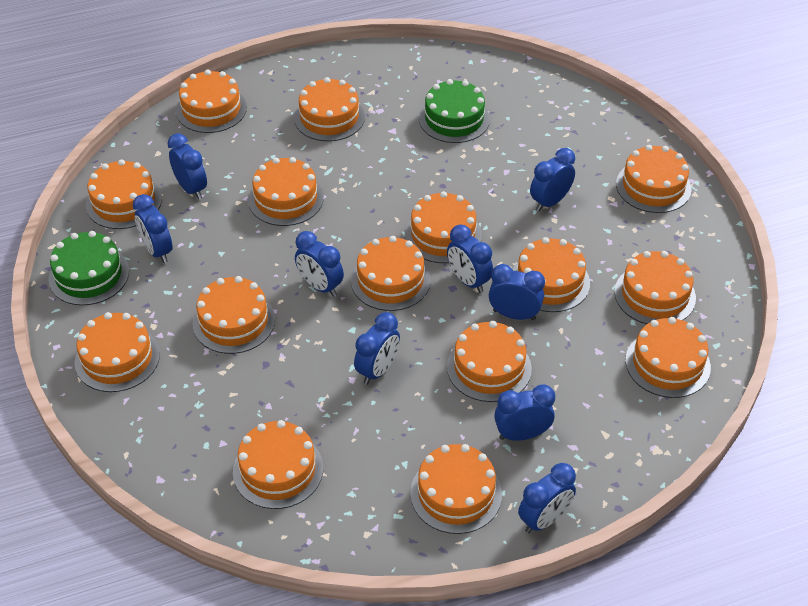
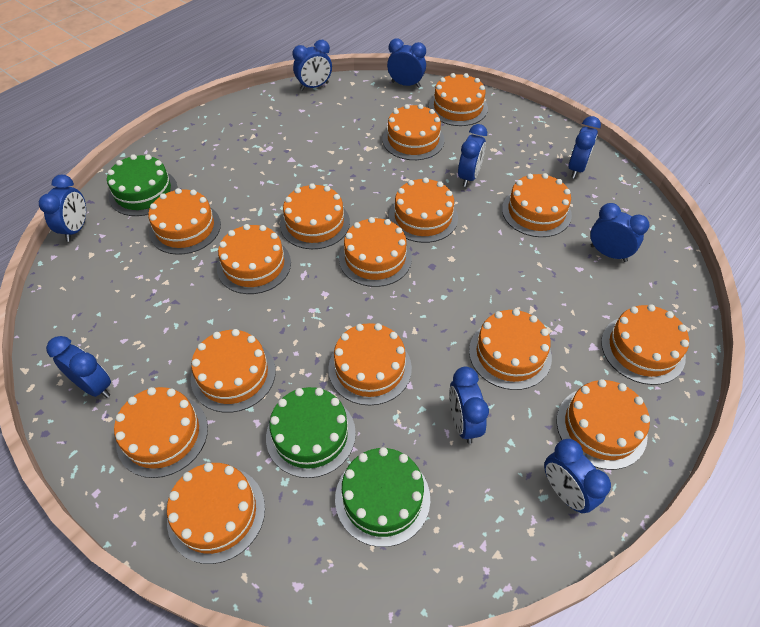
green cake: [48,231,129,305] [419,79,490,143] = 2 -> [107,154,178,216] [266,387,356,478] [335,447,430,547] = 3

